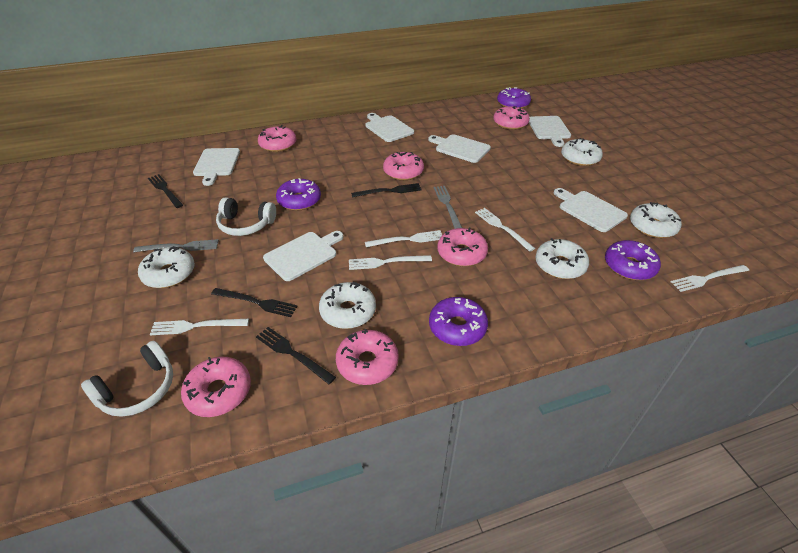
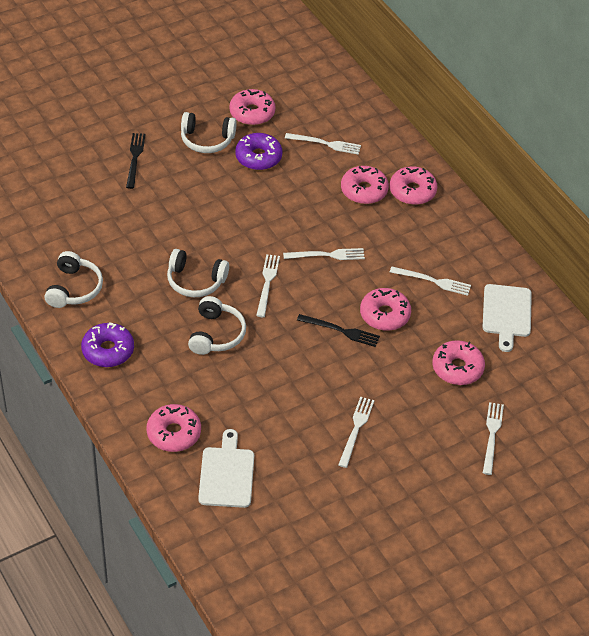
black fork: [148,174,183,208] [211,288,298,317] [256,327,336,384] [351,183,422,198] = 4 -> [126,133,146,189] [297,314,380,347] = 2
grey fork: [133,239,219,252] [434,186,462,229] = 2 -> none = 0
purple donut: [276,178,321,211] [429,297,488,346] [497,87,531,109] [605,240,661,280] = 4 -> [81,322,134,367] [235,133,282,170] = 2
white cutting board: [193,148,240,186] [263,231,344,281] [365,113,414,142] [428,134,491,163] [529,116,571,147] [554,188,628,232] = 6 -> [198,429,254,508] [482,284,532,352] = 2
white donut: [138,246,195,288] [319,282,376,329] [536,238,589,279] [561,138,603,166] [630,202,682,238] = 5 -> none = 0
white fork: [149,319,249,335] [349,255,432,270] [365,230,442,247] [475,208,535,252] [671,265,749,292] = 5 -> [256,254,280,317] [283,248,365,260] [285,133,361,155] [338,396,374,468] [390,266,471,296] [483,402,504,475] = 6
white headphones: [81,341,173,417] [216,197,276,236] = 2 -> [44,251,103,308] [167,249,229,297] [181,112,237,153] [188,296,246,355] = 4

